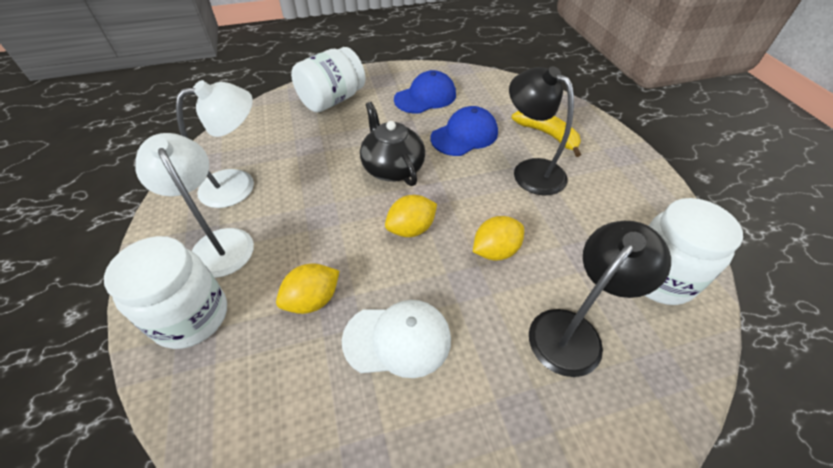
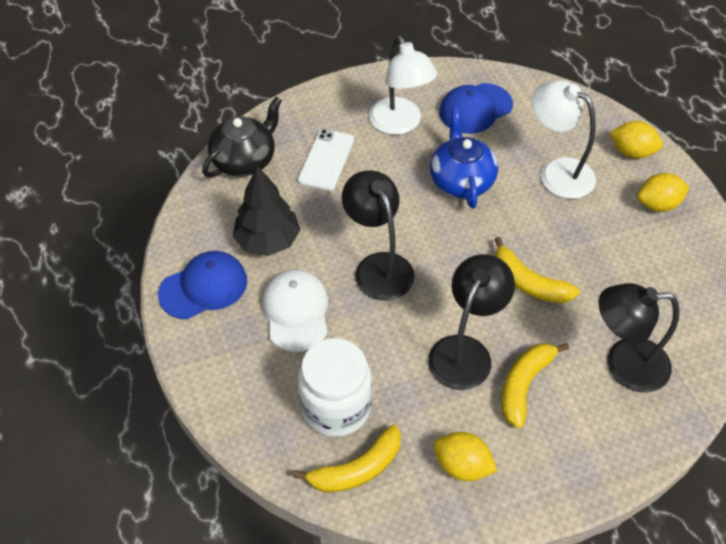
black lamp: [509,66,574,195] [529,221,671,377] = 2 -> [342,170,415,301] [428,254,515,390] [599,283,680,393] = 3
black tree: none = 0 -> [233,166,300,256] = 1
blue teapot: none = 0 -> [430,108,498,208] = 1
white jar: [104,236,227,349] [291,47,365,112] [644,198,743,305] = 3 -> [298,338,372,437] = 1
white phone: none = 0 -> [298,129,354,191] = 1
yellow banana: [512,111,581,157] = 1 -> [293,425,401,493] [495,237,580,303] [502,343,569,428] = 3

